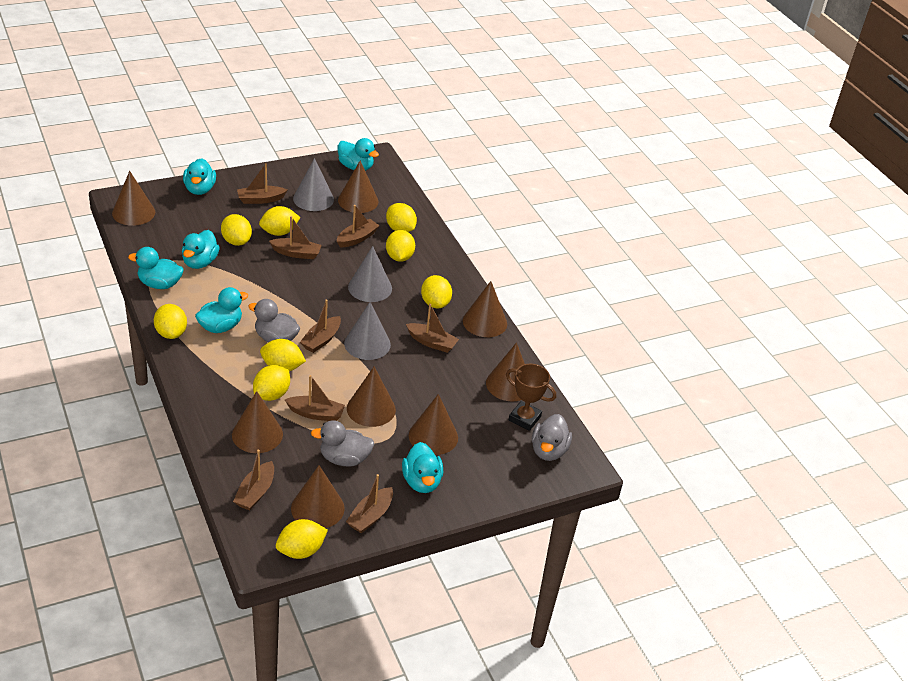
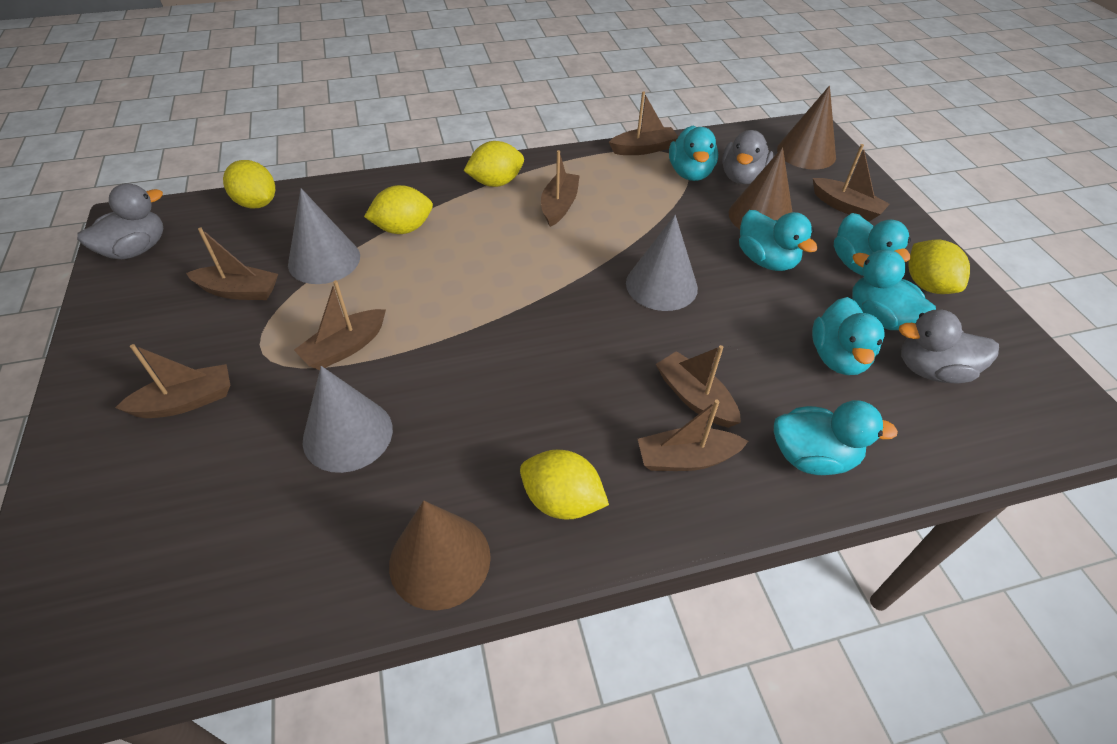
brown cone: [112,171,155,226] [232,391,283,453] [291,465,345,528] [338,160,378,213] [347,367,396,427] [409,394,458,455] [463,281,507,337] [486,343,525,401] = 8 -> [389,501,491,611] [729,147,792,229] [777,85,836,170] = 3
brown trophy: [506,364,556,431] = 1 -> none = 0
yellow lemon: [154,304,187,339] [221,214,252,246] [253,365,290,401] [259,206,300,236] [260,339,306,371] [276,519,328,559] [386,203,417,232] [386,230,415,262] [421,275,452,308] = 9 -> [223,160,275,209] [364,185,433,234] [464,141,524,187] [520,450,609,519] [908,240,970,294] = 5

